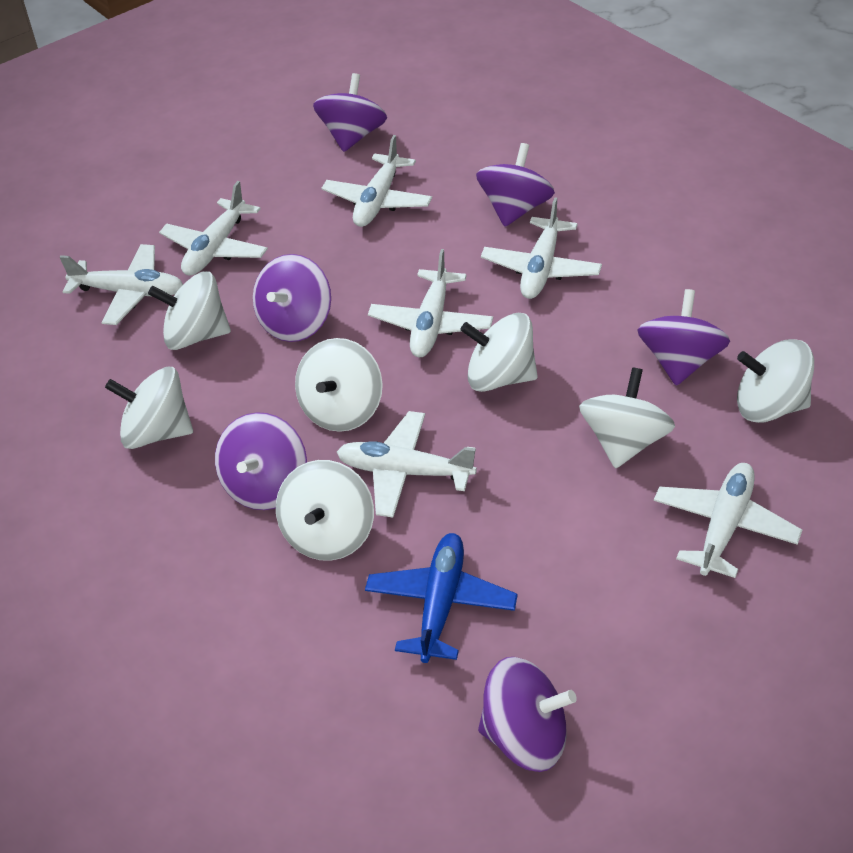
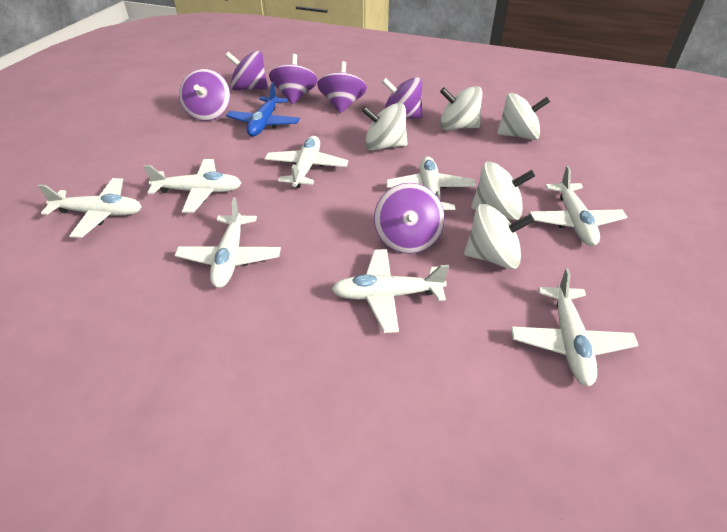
white plane: [60,244,183,325] [159,181,268,276] [322,135,432,227] [337,411,477,518] [368,249,493,357] [481,197,602,299] [654,463,802,578] = 7 -> [38,178,142,238] [143,159,241,213] [175,197,281,288] [264,136,348,188] [332,249,449,333] [386,156,476,210] [511,268,638,386] [529,166,627,246] = 8
white spinning top: [105,367,193,449] [148,271,231,350] [276,460,374,561] [295,338,383,432] [460,313,538,392] [579,367,675,469] [737,339,814,423] = 7 -> [362,103,408,151] [440,86,482,130] [464,204,535,269] [471,161,535,220] [497,93,550,140] = 5

